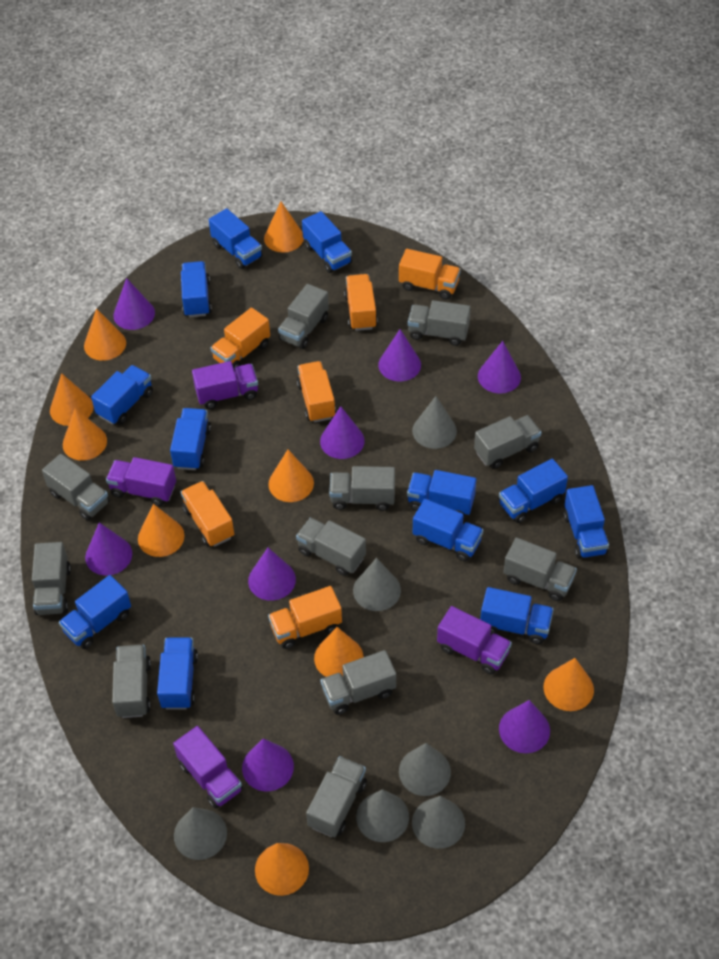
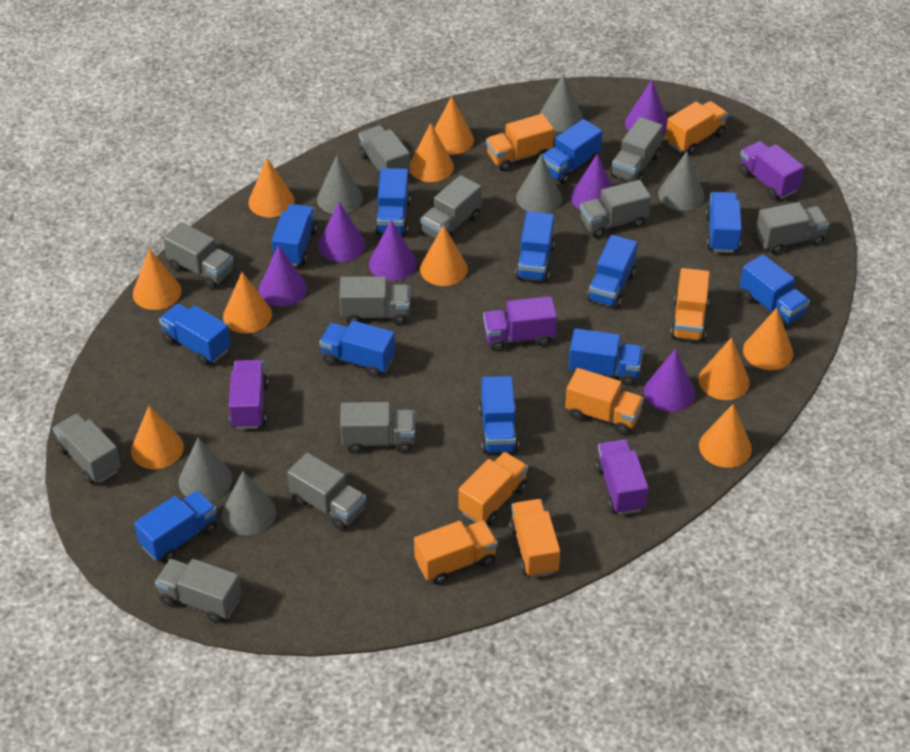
orange cone: [50,373,93,426] [63,408,107,461] [84,308,126,361] [138,504,185,557] [255,843,309,896] [264,202,304,253] [269,450,314,502] [314,627,364,677] [543,658,594,711] = 9 -> [131,406,184,469] [133,249,181,310] [223,272,272,333] [248,158,295,217] [410,123,454,182] [420,225,468,286] [434,96,474,155] [699,337,750,400] [699,404,752,468] [743,308,793,370] = 10
orange truck: [181,481,234,547] [211,308,270,372] [268,586,342,649] [297,361,336,422] [344,274,378,331] [399,249,461,300] = 6 -> [414,520,498,585] [458,452,528,525] [486,114,554,171] [509,499,560,578] [565,368,644,435] [666,101,728,155] [670,268,710,342] = 7
purple cone: [85,522,132,576] [113,278,155,330] [242,738,294,791] [248,548,296,601] [320,406,365,459] [378,329,421,381] [478,341,521,394] [499,700,550,753] = 8 -> [259,245,307,306] [318,202,365,262] [369,220,417,281] [571,154,612,209] [625,80,668,135] [644,349,695,412] = 6

